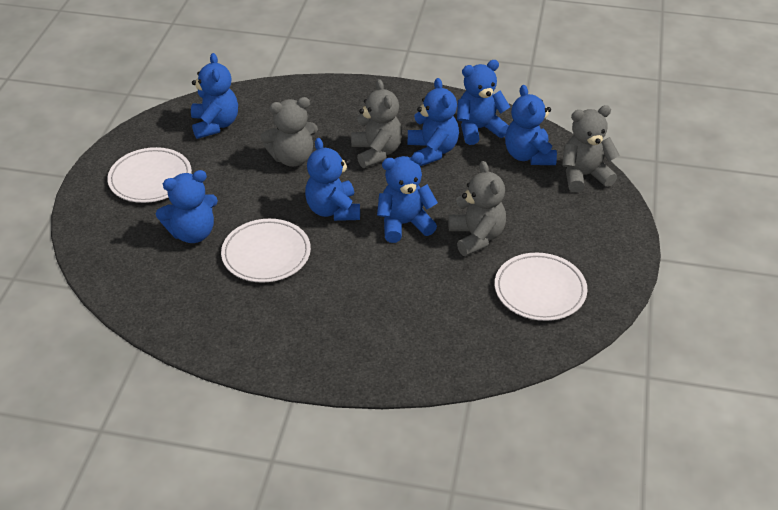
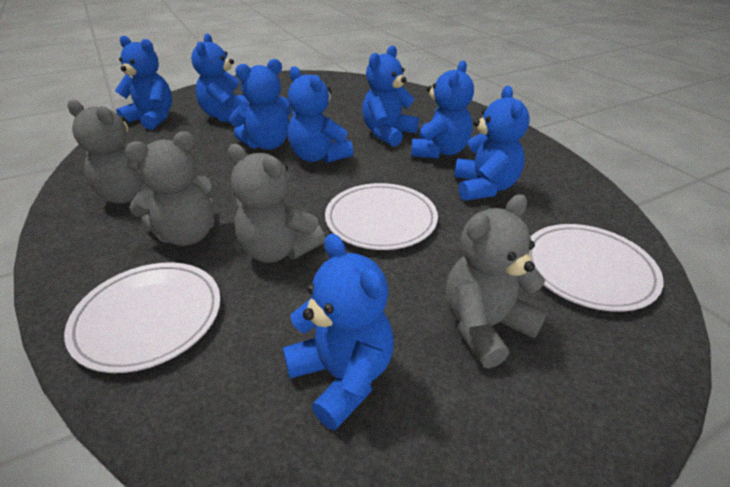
blue teddy bear: [156,170,218,243] [191,53,238,139] [305,138,360,221] [377,152,438,243] [408,78,459,166] [457,60,510,145] [505,85,557,165] = 7 -> [115,36,172,130] [191,33,250,124] [229,59,292,150] [283,234,394,430] [288,66,354,163] [362,45,419,147] [411,61,474,159] [454,86,530,201] = 8

